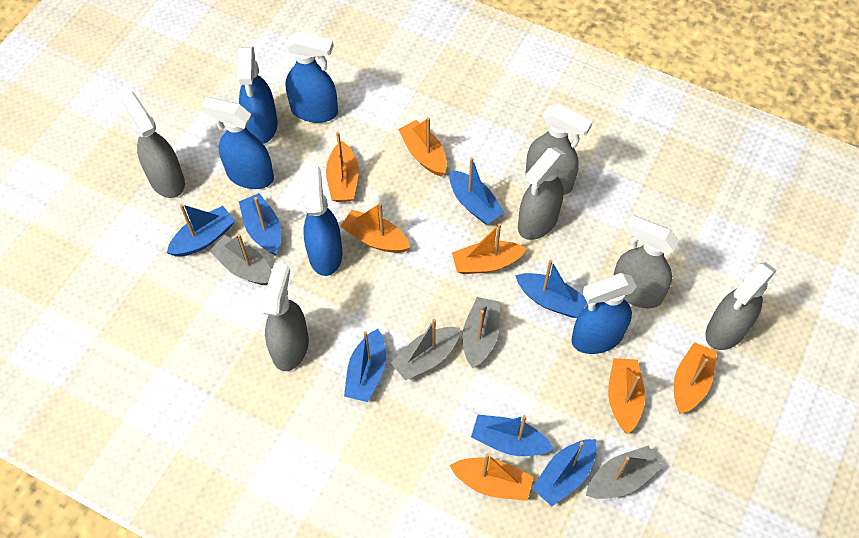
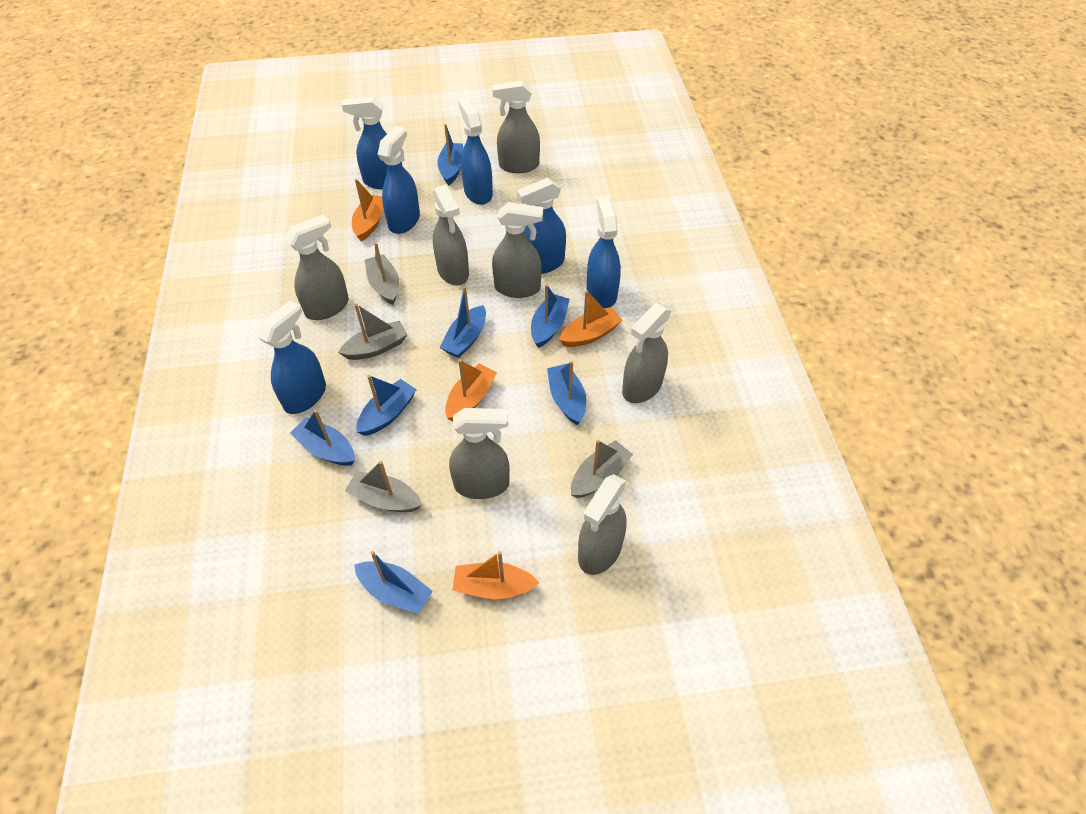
blue spray bottle: [201,97,274,189] [237,47,278,144] [285,31,338,123] [303,166,342,276] [572,273,637,354] = 5 -> [257,300,326,414] [342,97,402,189] [378,126,420,234] [458,99,493,205] [517,177,566,274] [587,196,621,308] = 6
grey spray bottle: [120,91,185,198] [263,263,309,371] [518,147,566,240] [526,104,593,195] [614,215,679,308] [705,262,777,350] = 6 -> [285,214,349,320] [433,185,469,285] [449,408,510,499] [492,81,540,173] [492,202,543,298] [578,474,627,575] [622,303,671,403] = 7
orange boat: [326,132,359,202] [340,203,411,253] [398,118,447,176] [450,453,534,501] [452,223,527,274] [608,358,645,434] [674,342,717,414] = 7 -> [352,179,383,241] [445,359,497,422] [452,551,539,599] [559,290,623,347] = 4

